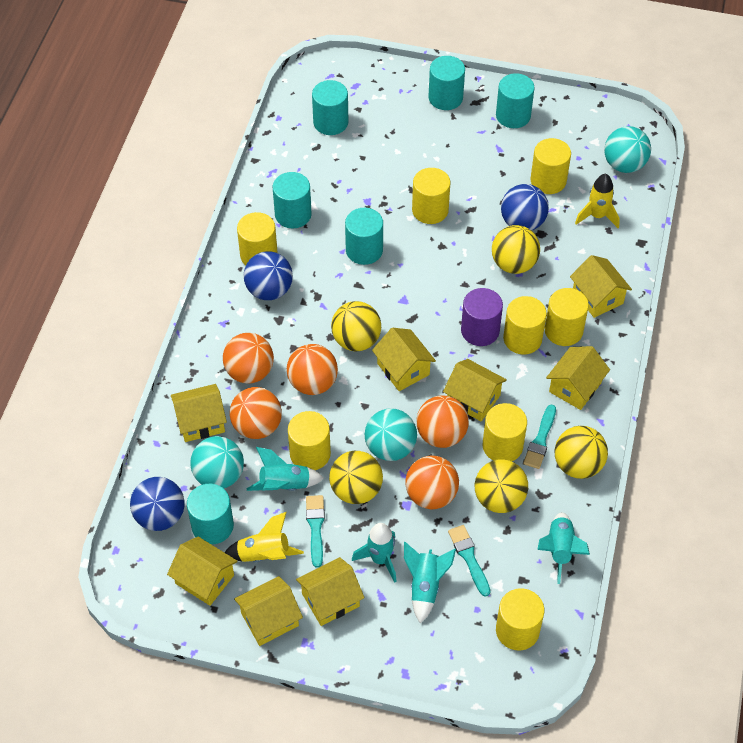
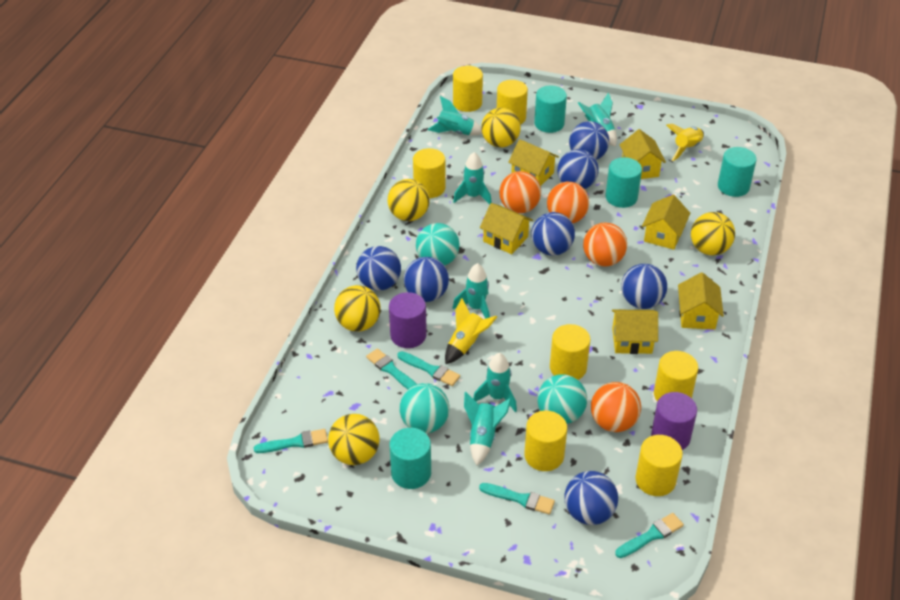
blue ball: [130,477,185,531] [244,251,293,300] [501,184,549,231] = 3 -> [356,246,401,291] [404,257,449,302] [531,212,575,256] [557,149,599,189] [565,471,618,525] [569,121,609,160] [621,264,667,309] = 7
orange ball: [223,333,274,384] [230,387,282,439] [287,344,338,395] [405,456,459,509] [417,395,469,448] = 5 -> [499,171,541,213] [547,182,589,223] [583,223,627,266] [591,382,641,432] = 4
purple cylinder: [461,288,503,346] = 1 -> [389,292,427,348] [651,392,697,450] = 2
turquoise brush: [306,495,325,568] [448,525,490,597] [523,404,556,469] = 3 -> [253,429,328,453] [366,348,417,389] [397,351,460,386] [479,483,555,515] [615,513,684,558] = 5
turquoise cylinder: [187,484,234,544] [273,172,312,228] [312,80,348,135] [345,208,383,265] [428,56,465,110] [496,73,535,128] = 6 -> [390,428,431,489] [534,86,567,133] [606,157,642,208] [718,147,757,197] = 4
turquoise rocket: [247,447,324,491] [352,523,397,583] [404,542,456,623] [537,512,590,584] = 4 -> [428,96,482,135] [453,152,492,204] [453,263,490,318] [464,392,511,466] [473,353,517,412] [578,93,617,147] = 6
yellow cylinder: [237,212,278,265] [288,411,331,470] [412,168,450,224] [483,403,527,461] [496,588,544,650] [503,296,547,354] [531,138,571,194] [545,288,589,346] = 8 -> [413,148,446,198] [453,66,483,112] [497,80,528,124] [524,411,567,471] [550,324,591,380] [635,435,683,496] [654,351,698,402] = 7
yellow house: [167,537,237,606] [171,384,227,442] [234,576,303,646] [296,557,364,626] [372,328,436,391] [443,359,507,421] [546,346,610,410] [570,255,632,318] = 8 -> [480,203,533,254] [508,139,559,186] [612,309,658,354] [620,129,666,179] [642,195,690,250] [678,272,724,330] = 6

